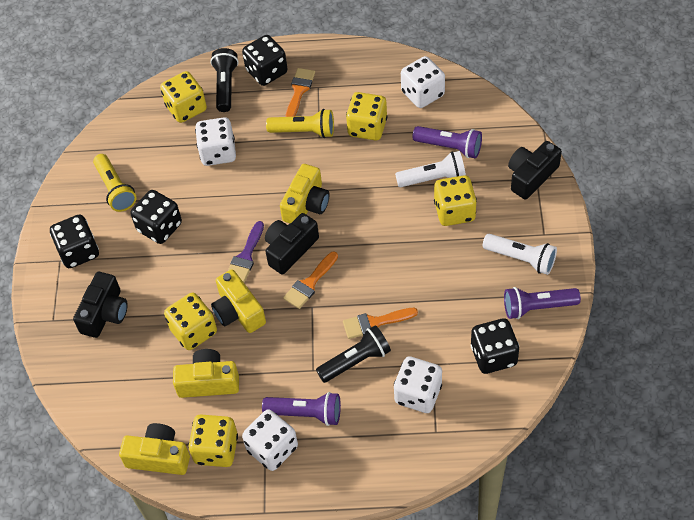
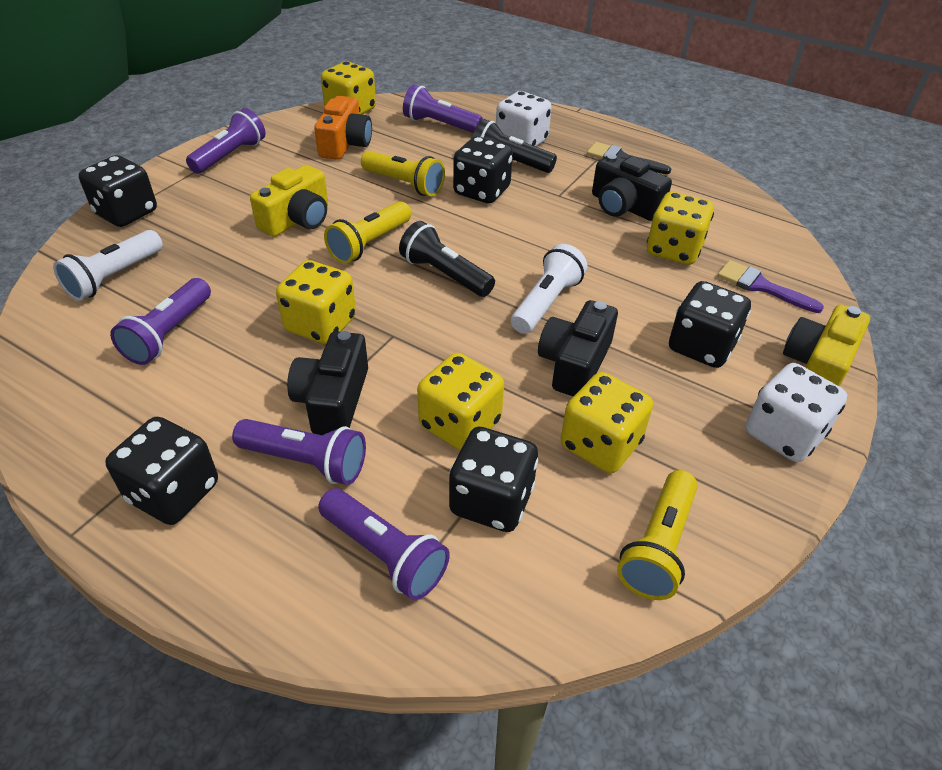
black brush: none = 0 -> [587,142,671,174] = 1
black dice: [50,214,99,268] [131,190,182,244] [242,35,287,86] [471,318,519,374] = 4 -> [79,155,157,227] [105,417,218,525] [449,427,538,532] [453,137,513,203] [669,281,751,368] = 5
orange brush: [283,252,338,309] [286,68,315,117] [343,308,418,339] = 3 -> none = 0
orange camera: none = 0 -> [314,96,372,160] = 1
purple flashlight: [262,392,341,426] [413,126,482,159] [504,287,581,319] = 3 -> [110,278,211,365] [186,108,265,173] [232,419,366,485] [318,488,450,600] [403,84,483,133] = 5
white dice: [195,117,236,166] [242,409,298,471] [394,356,442,413] [401,56,445,108] = 4 -> [496,91,552,147] [746,363,847,462] = 2
yellow camera: [119,423,190,475] [173,349,239,398] [211,269,266,333] [280,164,329,223] = 4 -> [250,165,328,237] [783,304,870,387] = 2
yellow flashlight: [93,154,137,212] [266,109,334,138] = 2 -> [324,201,411,264] [361,151,445,196] [617,470,698,600] = 3

